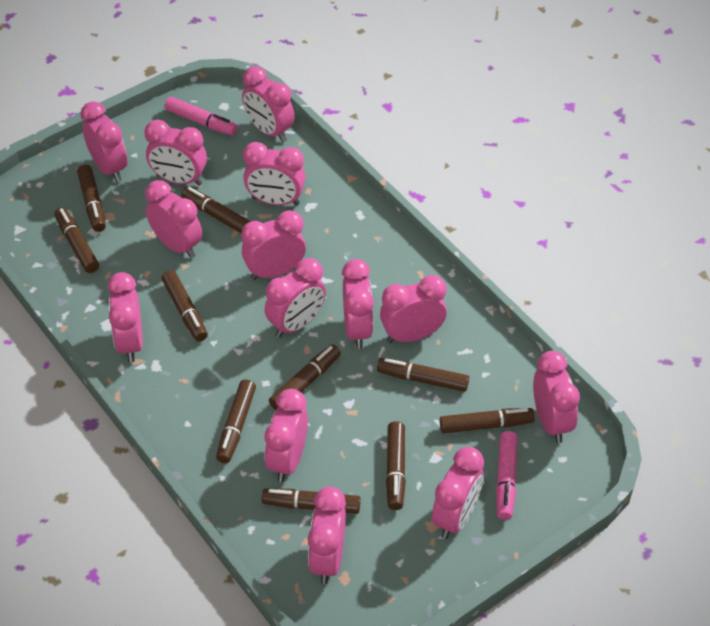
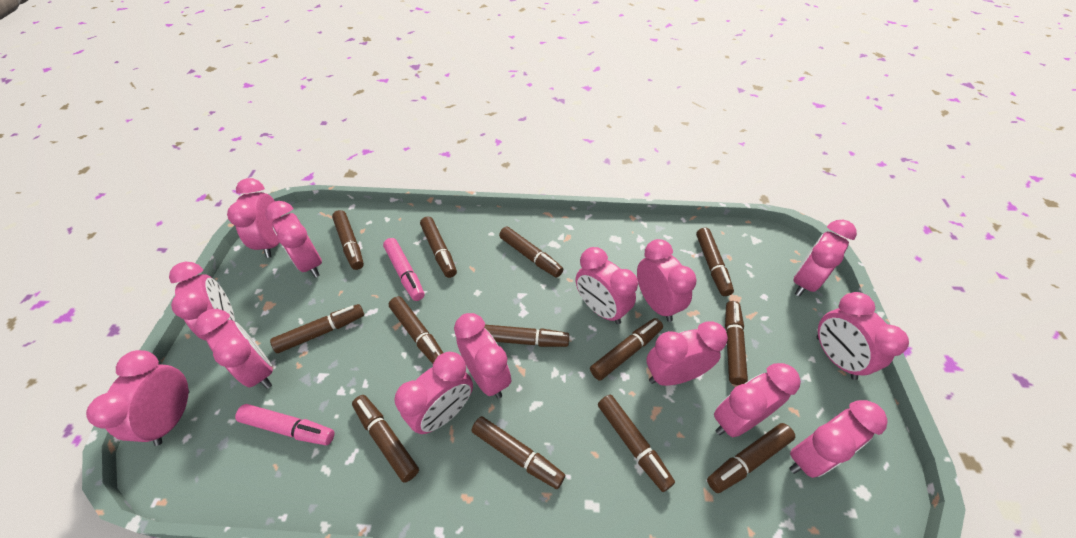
brown marker: [55,207,99,273] [77,165,106,232] [161,270,208,341] [181,187,251,233] [216,379,256,463] [262,489,361,514] [269,344,341,410] [377,358,469,392] [386,421,406,510] [440,408,535,433] = 10 -> [270,304,364,353] [332,210,364,270] [352,395,419,483] [389,296,443,364] [420,216,457,278] [471,416,565,489] [484,325,569,347] [499,227,564,278] [590,318,663,381] [598,395,675,492] [696,228,734,296] [707,423,795,493] [725,301,748,385] = 13

